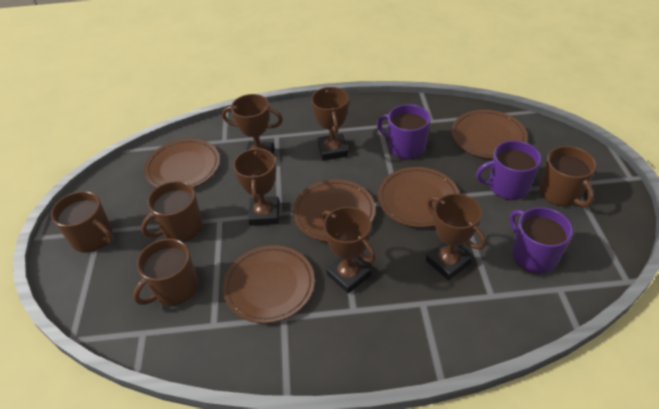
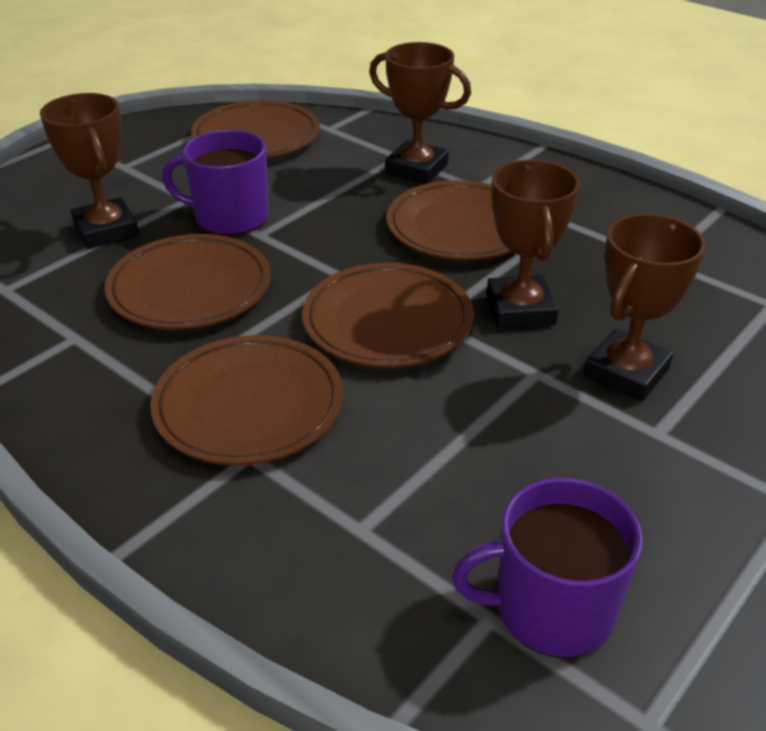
brown mug: [51,191,114,253] [133,238,198,305] [141,181,202,242] [539,146,597,207] = 4 -> none = 0
brown trophy: [222,94,283,154] [233,147,279,226] [311,87,349,161] [321,207,376,294] [426,193,486,280] = 5 -> [40,93,139,249] [369,42,471,184] [487,160,580,329] [584,214,706,402] = 4
purple mug: [377,104,431,160] [476,141,541,200] [510,207,573,274] = 3 -> [162,130,268,236] [452,478,643,658] = 2

